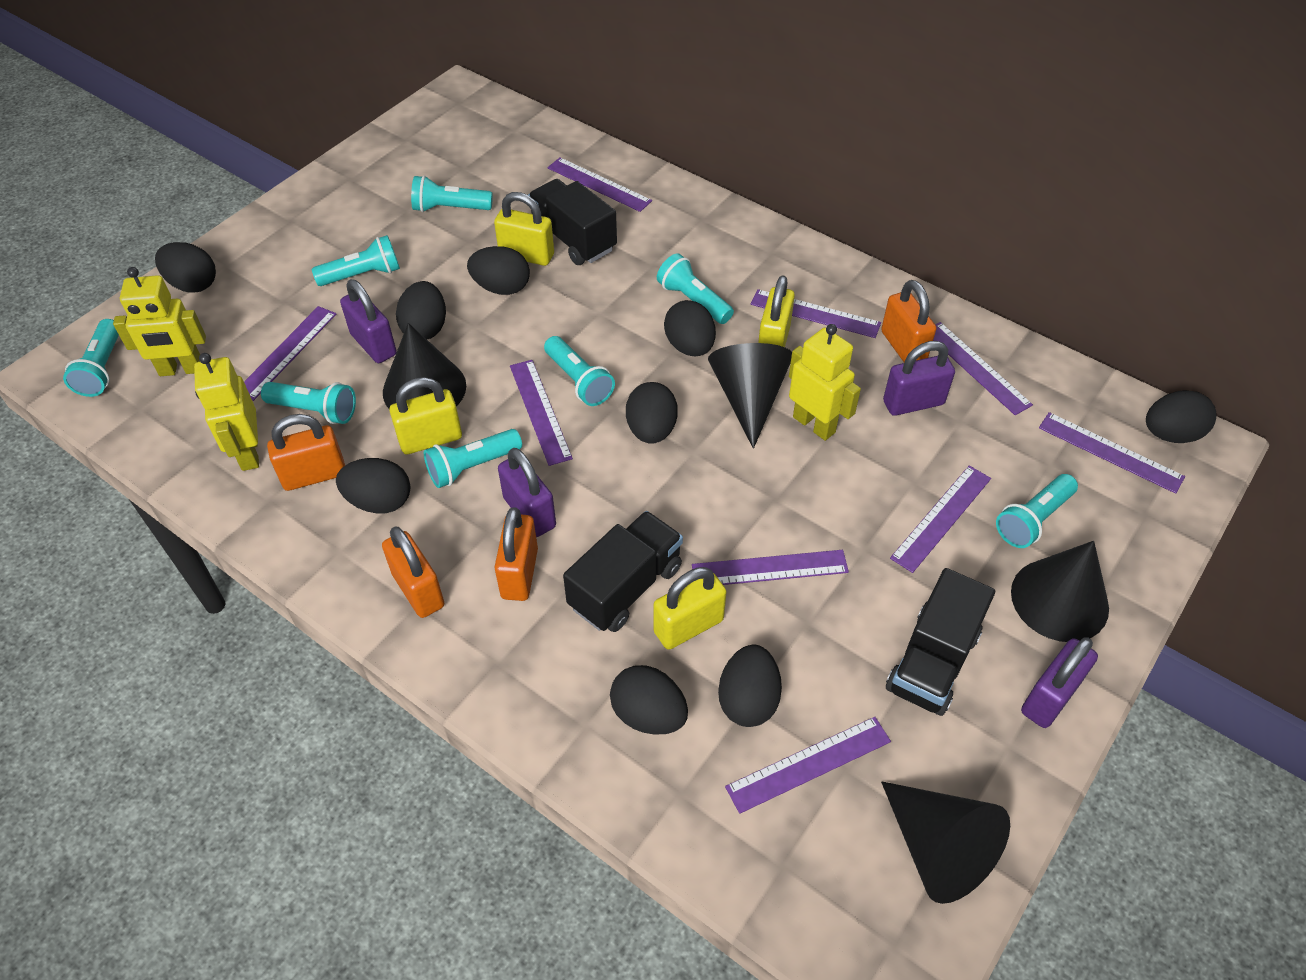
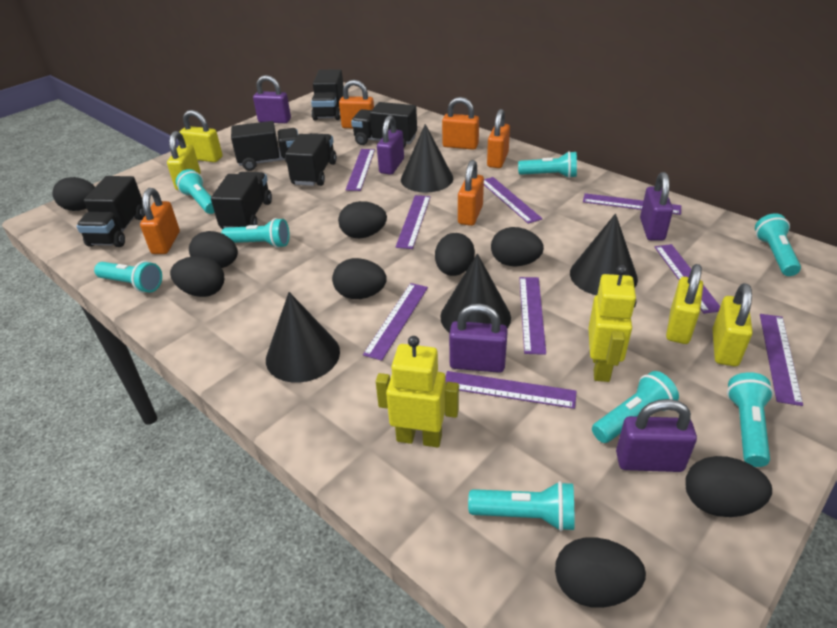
black truck: [528,179,617,265] [563,511,683,632] [886,568,995,716] = 3 -> [76,176,145,247] [211,172,272,229] [231,121,298,171] [285,133,337,186] [311,69,344,120] [351,102,417,147] = 6
orange padlock: [267,414,345,491] [382,526,444,618] [495,507,538,601] [881,280,936,362] = 4 -> [140,188,180,254] [339,80,374,128] [442,97,479,150] [458,160,484,226] [487,109,510,168] = 5
purple padlock: [340,279,397,363] [498,448,556,537] [883,341,955,416] [1021,637,1098,728] = 4 -> [253,75,291,123] [377,115,404,175] [449,304,508,373] [616,399,697,472] [640,172,673,241] = 5
yellow robot: [113,267,206,376] [194,353,259,471] [789,324,861,441] = 3 -> [376,336,459,447] [588,265,636,382] = 2

